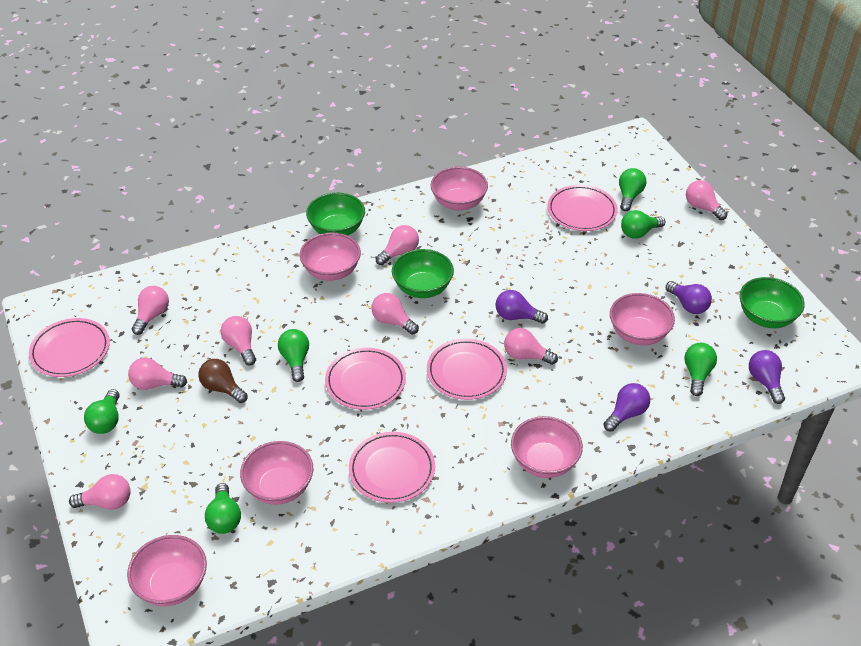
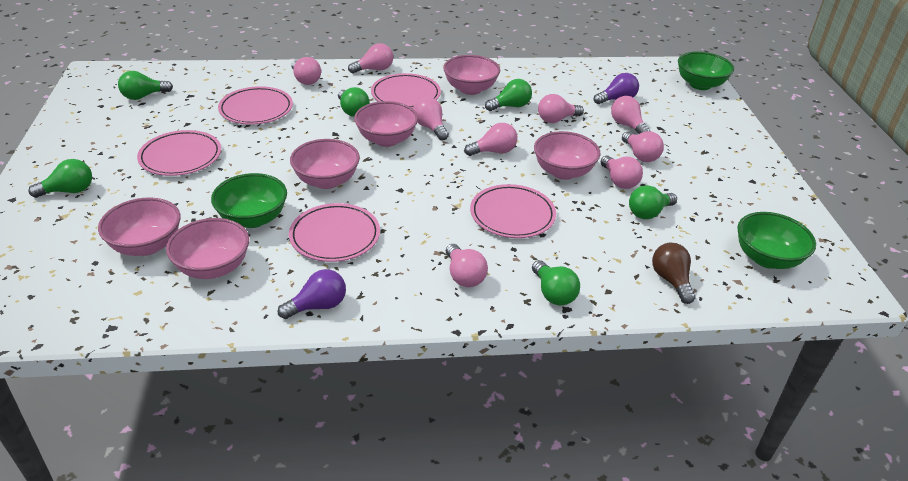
pink light bulb: [69,474,131,510] [128,357,187,390] [132,286,169,335] [221,316,256,365] [371,293,419,335] [376,225,419,265] [504,328,558,365] [686,180,727,220] = 8 -> [291,57,321,85] [348,43,393,74] [413,97,449,140] [446,244,488,287] [464,123,517,156] [538,94,584,123] [601,156,643,189] [611,96,650,134] [622,131,664,162] = 9
purple light bulb: [496,290,548,324] [604,383,650,432] [666,281,712,314] [749,350,785,404] = 4 -> [278,269,346,319] [594,73,639,104] = 2

